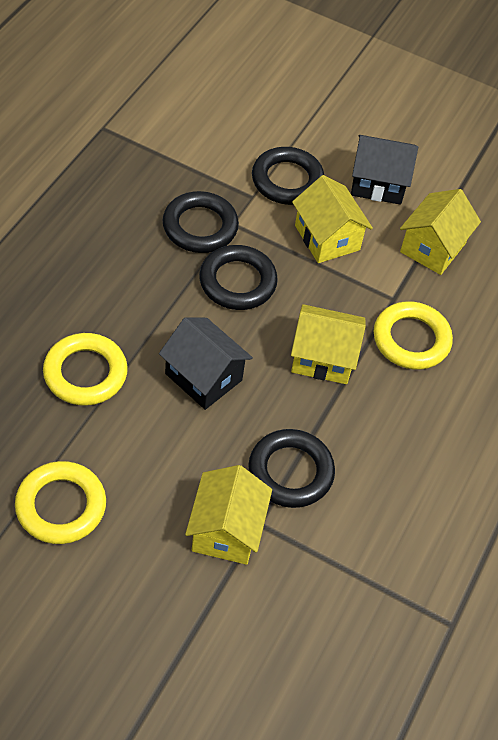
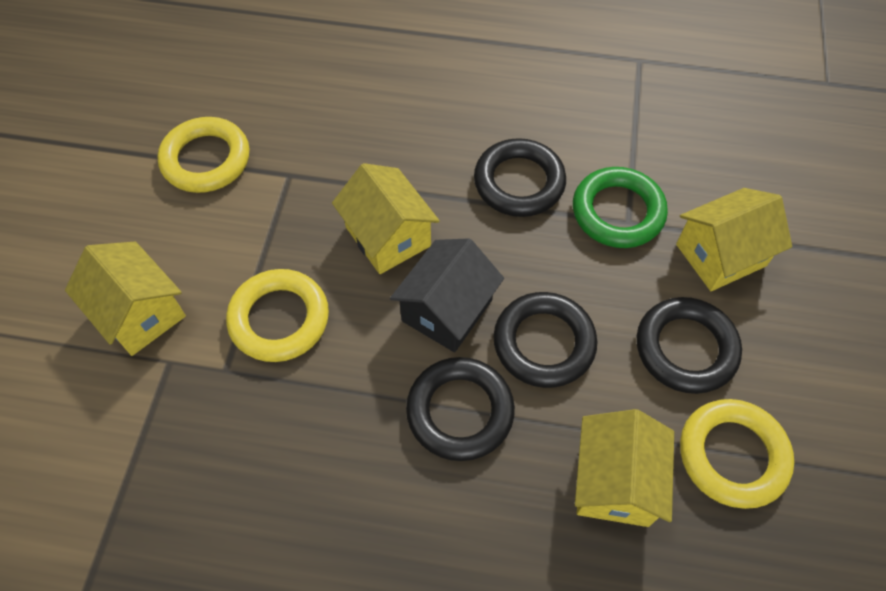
black house: [159,317,253,410] [351,135,418,205] = 2 -> [390,238,504,352] = 1
green ring: none = 0 -> [573,167,668,248] = 1

